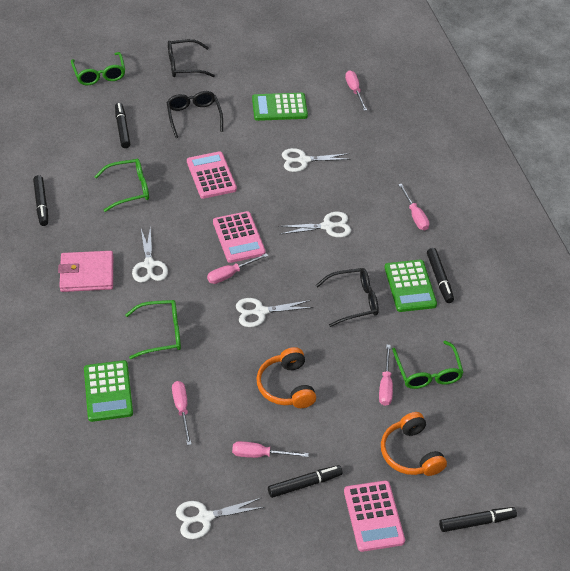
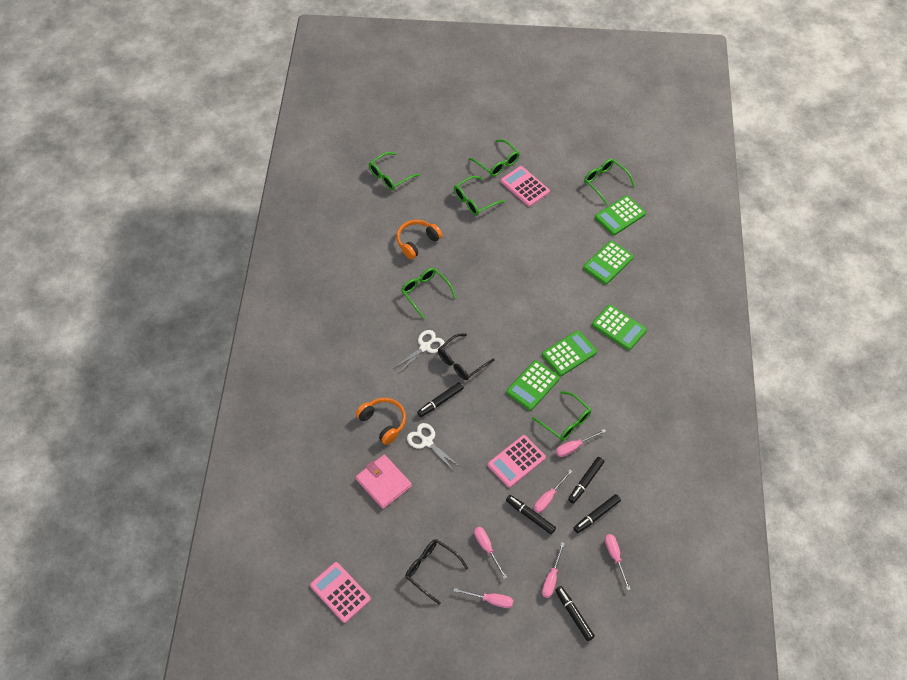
black glasses: [167,91,223,138] [168,39,215,77] [316,268,379,327] = 3 -> [405,539,468,604] [438,334,495,380] = 2
green calculator: [84,360,133,422] [252,93,308,121] [385,260,437,312] = 3 -> [506,360,560,411] [542,330,597,376] [583,241,634,285] [592,305,647,350] [595,195,646,236] = 5
green glasses: [71,52,125,85] [94,159,149,212] [125,300,181,359] [392,341,464,389] = 4 -> [369,152,420,190] [401,268,456,319] [454,176,505,216] [469,139,520,177] [532,391,591,441] [584,159,635,205] = 6
white scissors: [132,227,168,283] [176,498,265,539] [236,298,313,327] [278,212,351,238] [282,148,351,172] = 5 -> [394,330,445,373] [407,423,459,470] = 2

